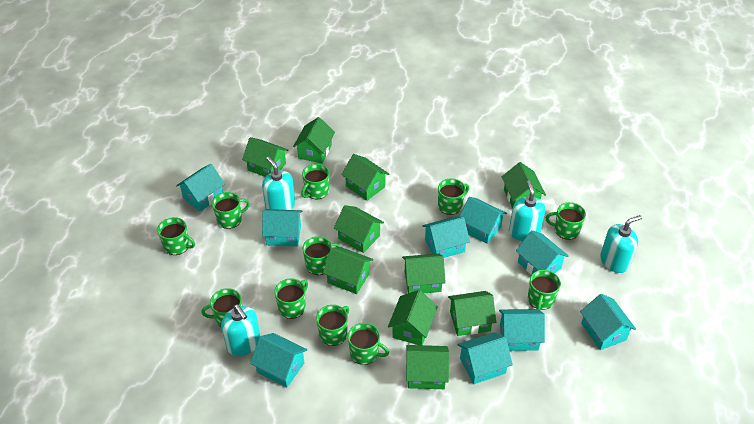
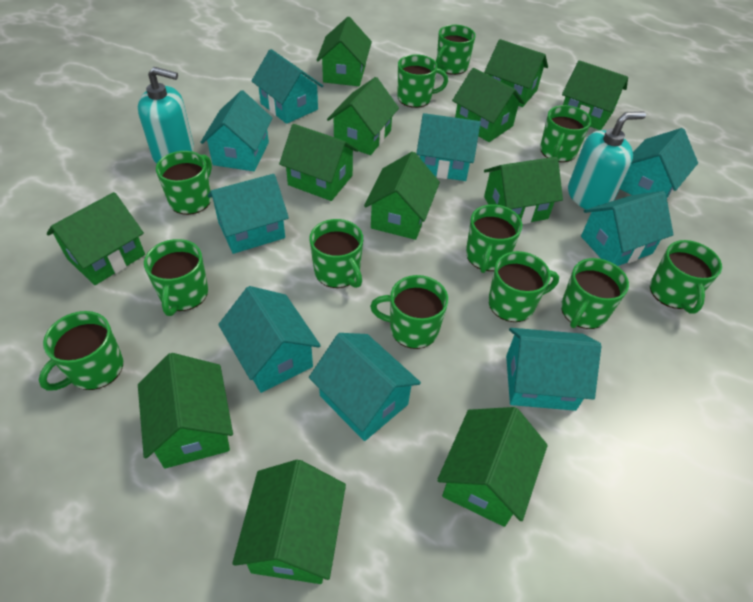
green house: [242,137,288,177] [293,117,335,164] [323,247,373,294] [334,205,384,253] [341,154,389,201] [388,290,438,345] [402,253,446,293] [406,345,450,389] [448,291,496,336] [502,162,546,209] = 10 -> [47,192,145,285] [138,353,233,469] [232,460,346,584] [279,124,359,201] [317,17,372,86] [327,77,399,155] [364,152,440,240] [437,407,548,527] [452,68,525,142] [484,39,548,107] [484,157,563,224] [562,60,628,130] = 12
green mug: [157,217,195,255] [201,288,242,327] [212,192,250,229] [274,278,308,319] [301,164,329,199] [303,237,340,275] [316,305,349,346] [348,323,389,365] [438,178,469,215] [528,270,561,310] [546,202,586,240] = 11 -> [39,311,123,391] [144,239,208,316] [156,151,212,215] [309,219,363,288] [370,275,448,349] [398,54,448,108] [436,25,476,75] [466,204,522,273] [488,251,559,322] [540,105,591,162] [561,258,629,329] [650,240,722,313] = 12
turquoise soap dispenser: [221,305,260,356] [262,157,295,210] [509,180,546,241] [600,215,642,273] = 4 -> [138,67,194,163] [568,111,646,209] = 2

